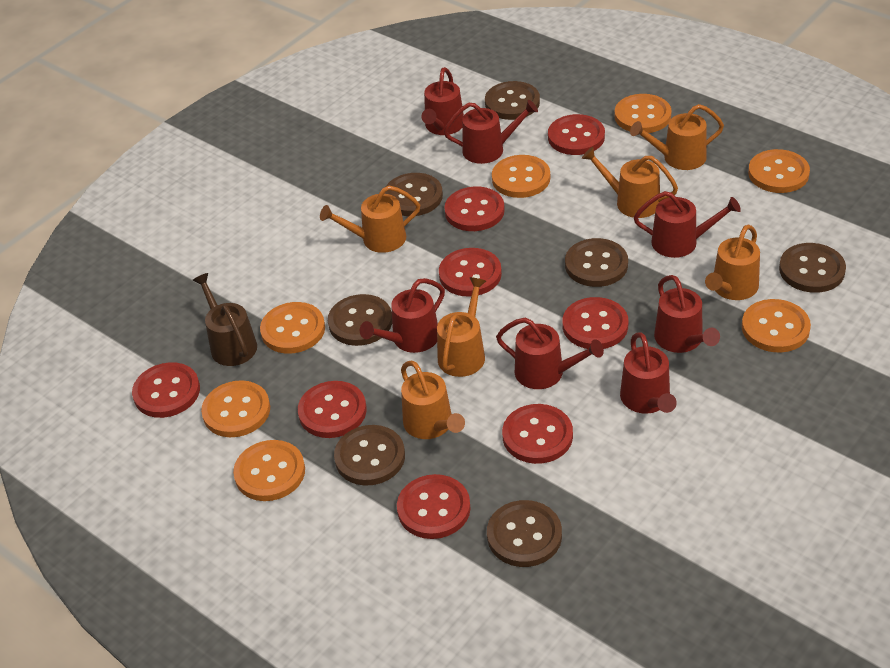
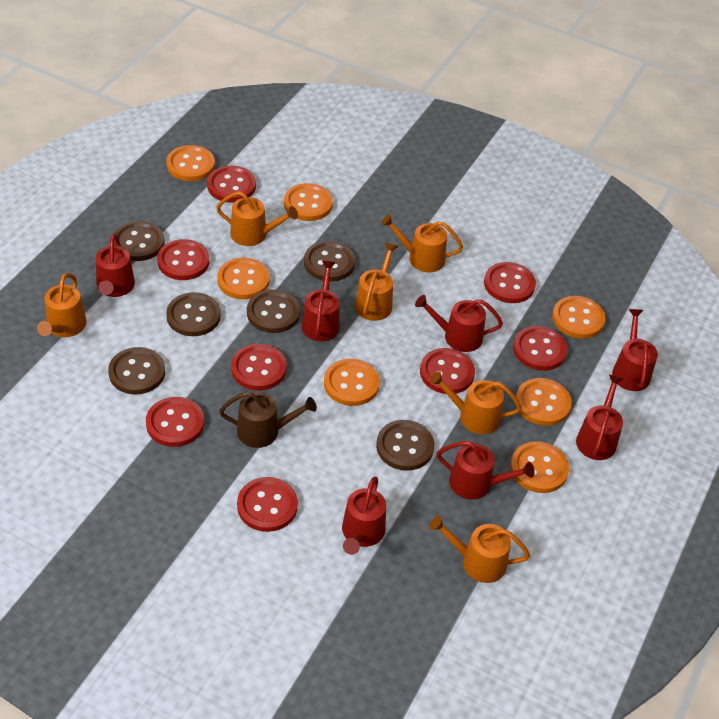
brown button: [328,294,392,346] [334,425,405,486] [384,173,443,216] [485,81,540,120] [487,500,562,567] [565,238,628,287] [779,243,846,293] = 7 -> [108,347,165,394] [114,221,164,261] [166,292,221,336] [247,289,300,333] [304,241,355,281] [376,420,434,471] = 6

